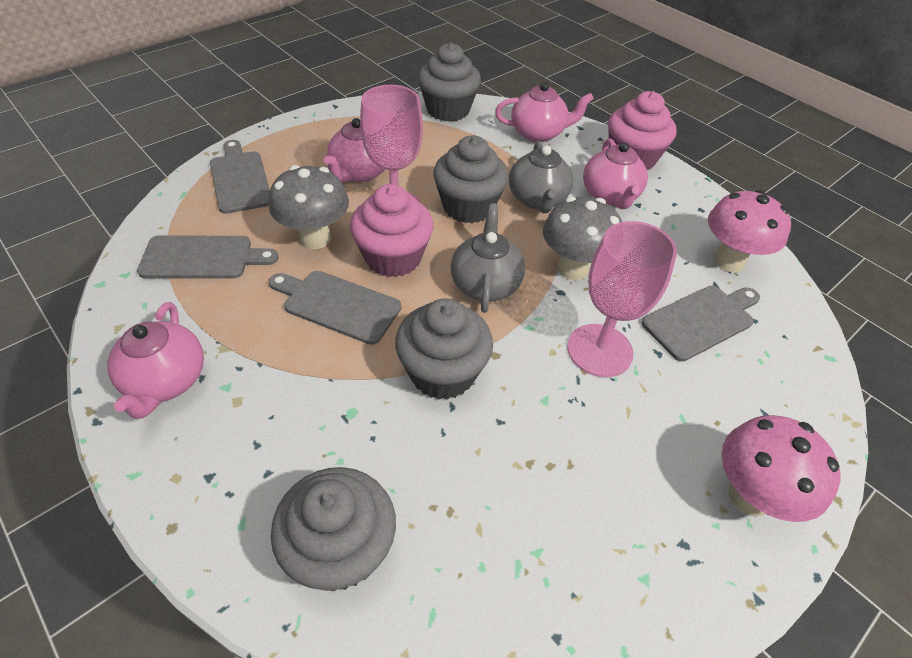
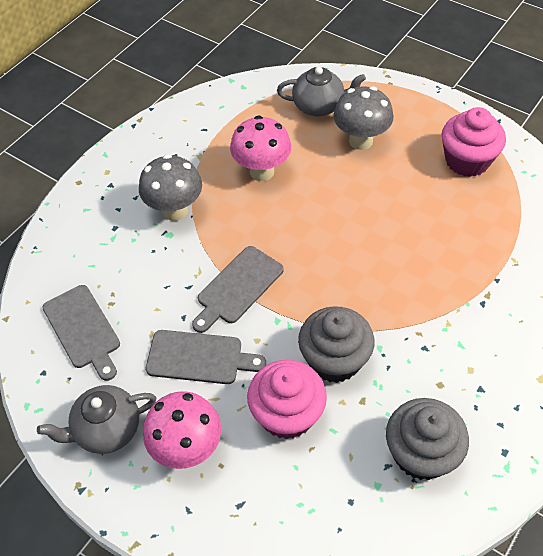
grey cupcake: [271,467,396,591] [395,299,493,400] [418,43,481,122] [433,135,509,223] = 4 -> [298,306,374,383] [386,398,469,480] = 2
grey cutting board: [137,235,279,279] [210,140,270,214] [269,271,401,345] [642,286,760,361] = 4 -> [42,285,120,381] [146,330,266,384] [192,246,284,333] = 3
pink goblet: [360,85,423,203] [567,221,677,377] = 2 -> none = 0
pink teapot: [107,302,204,418] [324,118,385,182] [495,82,594,142] [583,139,648,209] = 4 -> none = 0

